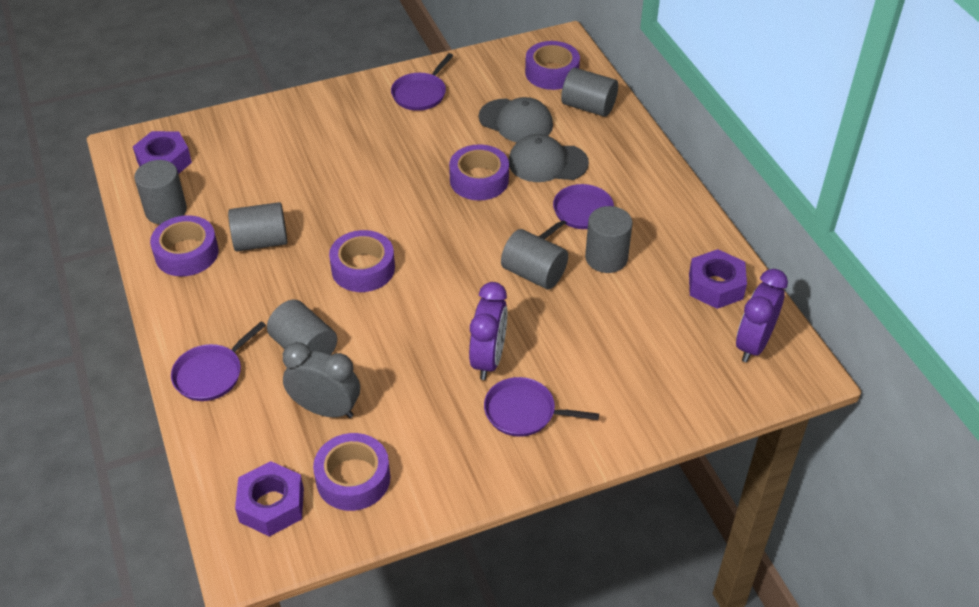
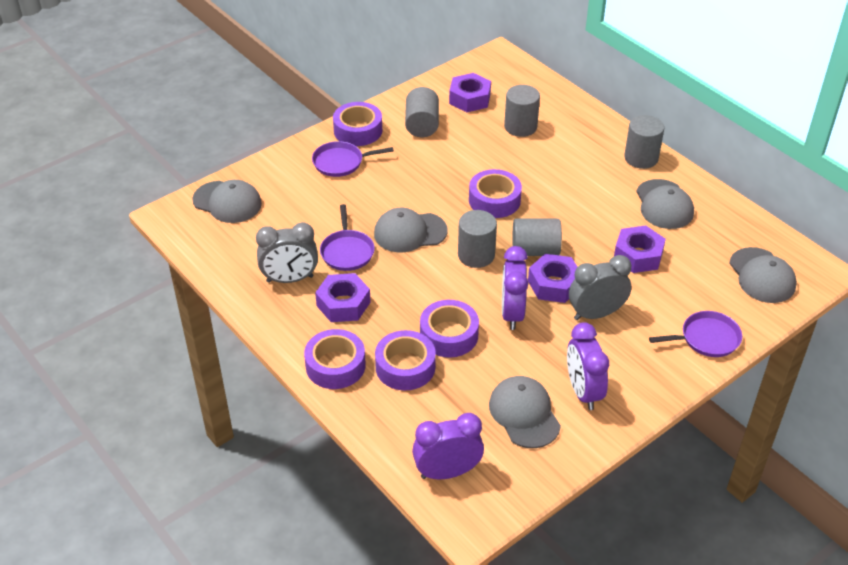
grey cap: [479,97,553,142] [509,134,589,182] = 2 -> [192,180,262,223] [374,208,448,252] [489,376,561,448] [636,179,694,229] [729,247,797,303] = 5
grey clock: [283,342,360,418] = 1 -> [256,222,318,283] [569,255,631,320] = 2
grey cylinder: [134,160,187,224] [228,202,287,251] [267,300,337,355] [501,229,568,289] [561,68,618,117] [585,206,633,273] = 6 -> [405,87,439,137] [458,210,497,268] [504,85,540,137] [513,219,562,256] [624,115,664,169] = 5
purple clock: [469,282,508,380] [736,269,788,363] = 2 -> [412,413,484,479] [502,246,528,330] [567,322,609,410] = 3
purple nut: [133,131,192,174] [235,461,304,537] [689,249,747,309] = 3 -> [315,273,371,322] [449,73,491,112] [528,254,577,303] [614,225,666,273] = 4
purple pan: [171,321,266,401] [391,53,453,111] [484,377,599,437] [539,184,614,239] = 4 -> [312,141,394,177] [320,204,375,271] [649,311,742,357] = 3

